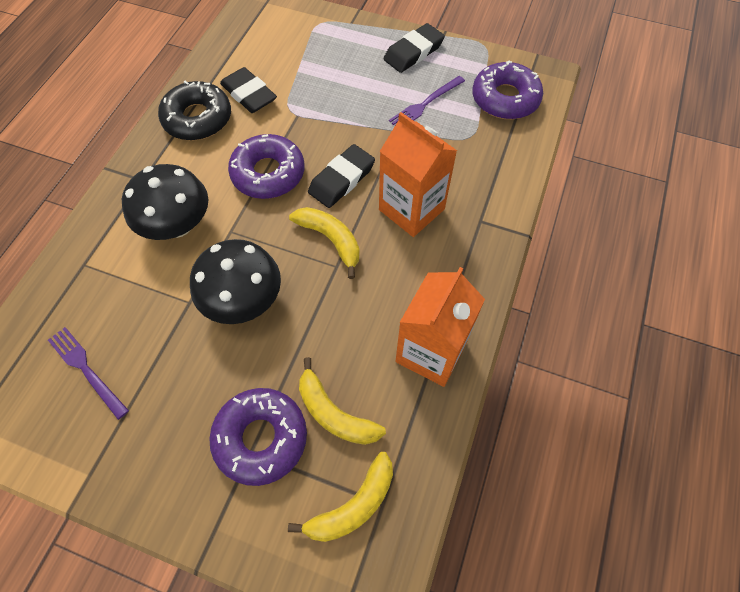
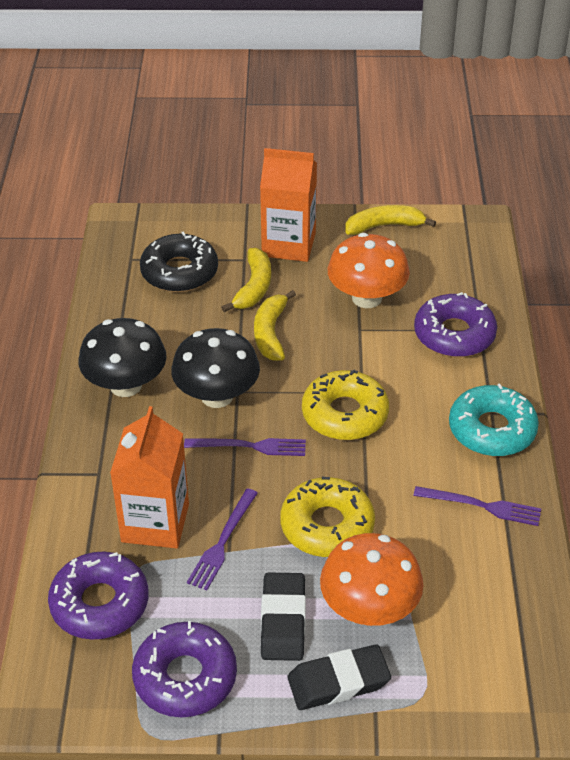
black eraser: [220,67,277,113] [308,144,375,208] [384,23,445,73] = 3 -> [261,572,306,661] [287,644,391,710] = 2
orange mushroom: none = 0 -> [320,533,424,626] [328,233,410,308] = 2
purple fork: [48,327,129,420] [389,76,465,125] = 2 -> [184,438,306,456] [187,488,258,590] [413,486,541,526] = 3
turquoise donut: none = 0 -> [449,384,539,456] = 1
yellow donut: none = 0 -> [280,477,375,557] [302,370,389,440] = 2

